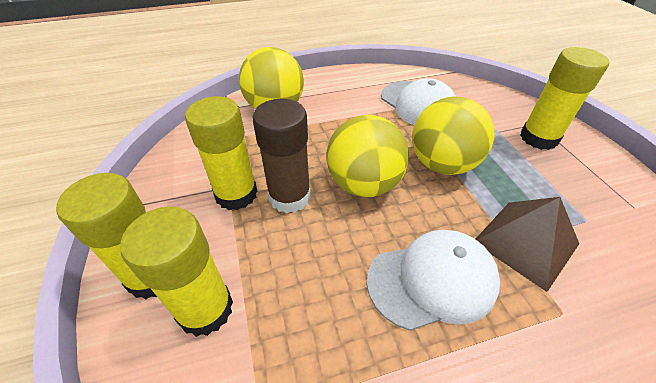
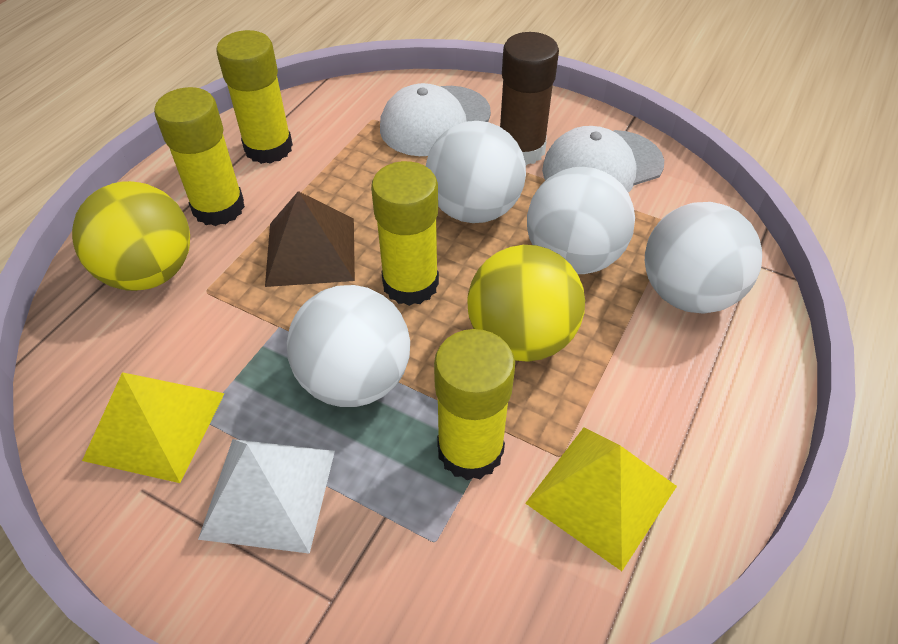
white ball: none = 0 -> [287,285,410,407] [426,121,526,223] [527,167,635,274] [645,202,762,314] = 4
white pyramid: none = 0 -> [198,439,335,554] = 1
yellow ball: [239,47,304,109] [326,115,409,198] [412,97,495,175] = 3 -> [72,181,190,291] [468,245,585,362] = 2
yellow pyramid: none = 0 -> [82,372,225,483] [525,427,677,571] = 2

